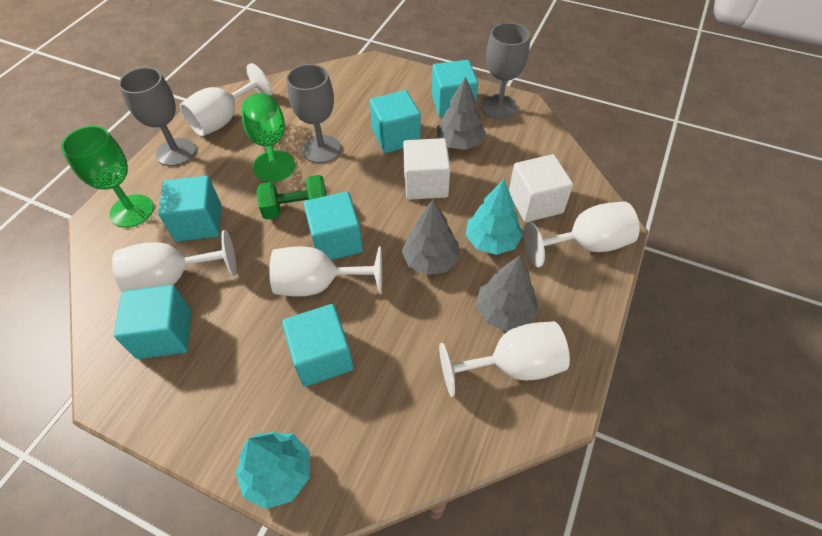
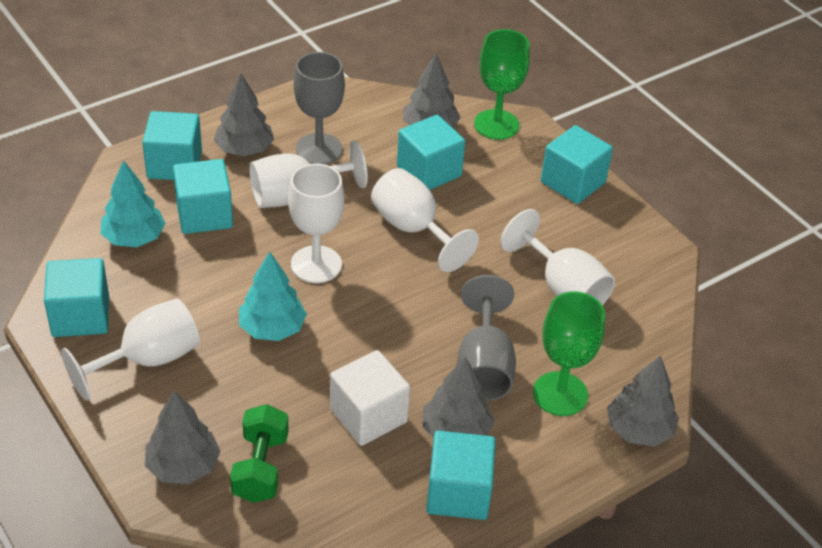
grey goblet: [118,67,196,166] [287,64,341,163] [481,23,530,120] = 3 -> [294,52,345,164] [457,275,516,401] = 2
grey tree: [402,200,460,275] [437,77,486,150] [476,255,539,331] = 3 -> [145,391,221,484] [214,73,274,156] [403,53,461,129] [423,356,495,438] [607,355,679,447] = 5
white cube: [403,138,450,200] [509,154,573,222] = 2 -> [330,350,410,446] = 1

